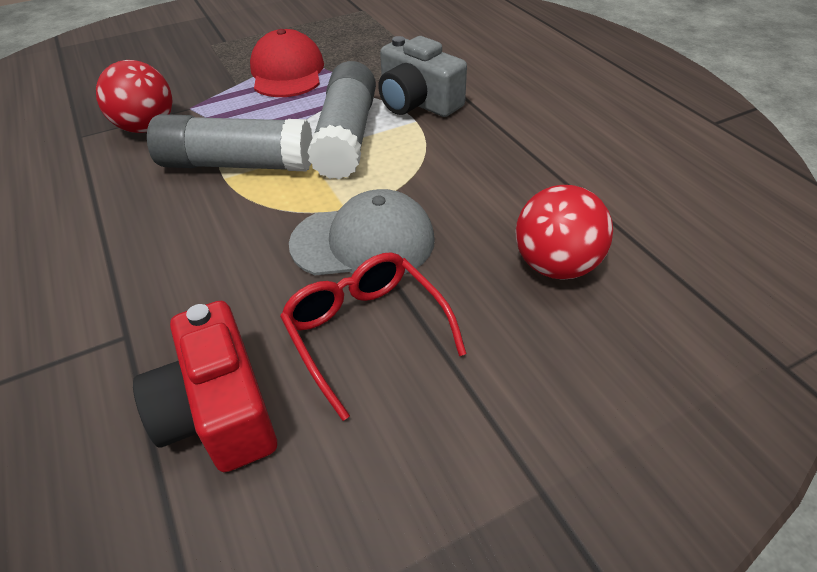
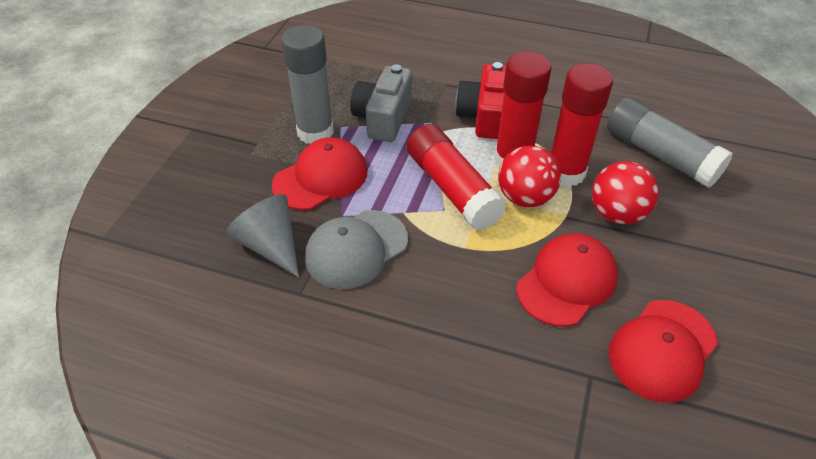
grey cone: none = 0 -> [226,194,299,278] = 1
red cap: [250,29,324,97] = 1 -> [272,137,367,210] [517,233,618,327] [609,300,718,403] = 3
red glasses: [280,253,466,421] = 1 -> none = 0
red glue stick: none = 0 -> [407,124,507,231] [494,51,552,168] [551,63,613,187] = 3

